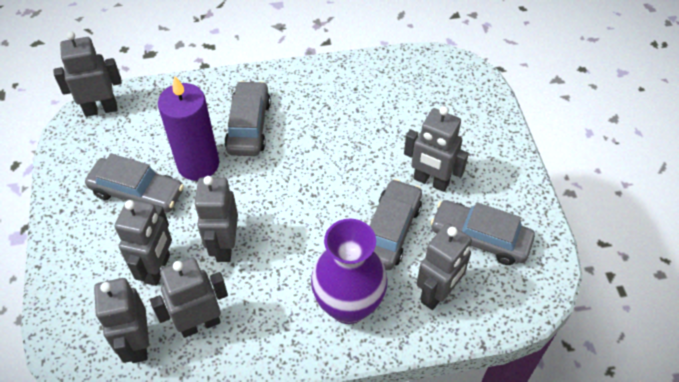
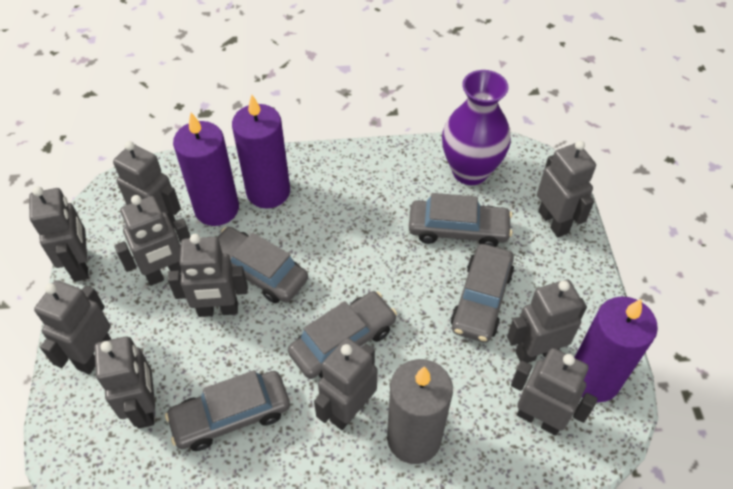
grey candle: none = 0 -> [387,359,453,464] = 1
grey car: [85,154,184,212] [224,81,271,156] [369,179,422,270] [430,200,535,265] = 4 -> [165,370,290,451] [217,227,308,303] [288,291,397,379] [409,193,512,247] [451,244,514,343] = 5
grey robot: [53,31,122,117] [94,278,149,363] [114,199,172,286] [150,258,228,338] [194,176,238,262] [404,106,469,192] [416,223,472,310] = 7 -> [29,186,89,282] [34,280,111,374] [94,337,155,429] [113,141,181,228] [114,195,190,286] [168,234,248,317] [314,338,377,430] [507,279,587,363] [511,348,598,436] [537,141,596,237] = 10
purple candle: [158,76,219,181] = 1 -> [173,113,239,226] [232,95,290,209] [574,296,658,402] = 3

